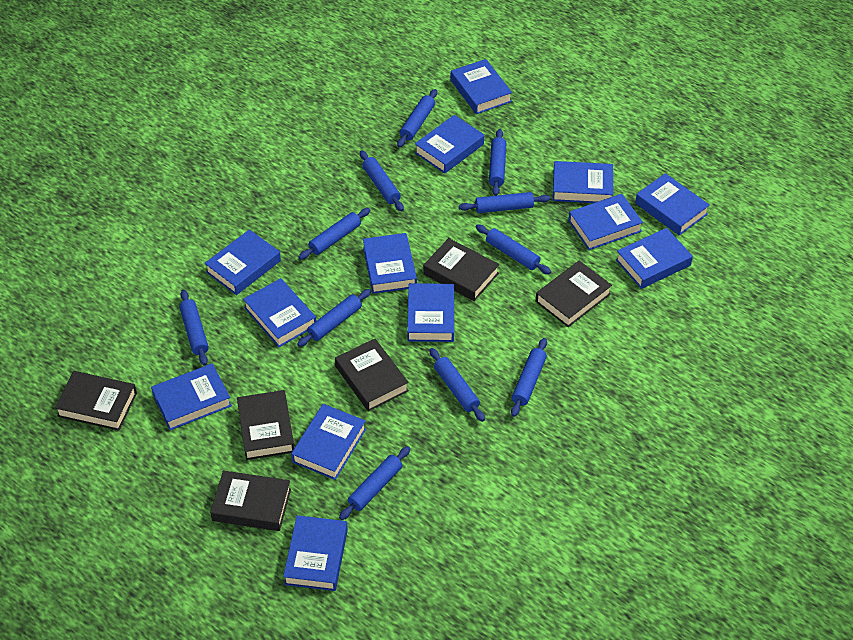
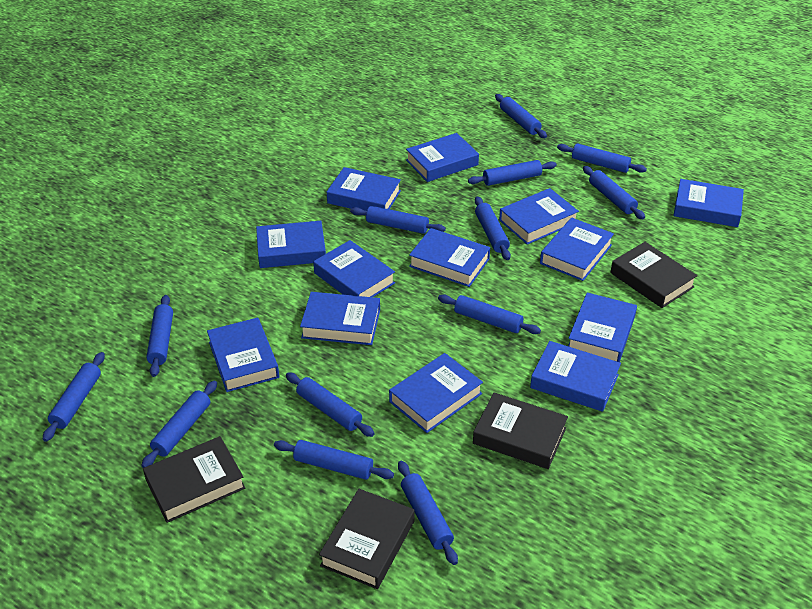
black book: [55,371,137,431] [210,470,291,531] [237,390,294,460] [335,339,409,411] [423,238,499,301] [536,260,612,327] = 6 -> [143,436,245,523] [319,489,415,589] [473,392,568,469] [610,242,697,308] = 4
blue rolling pin: [179,290,209,366] [297,289,371,347] [299,208,370,260] [339,446,410,520] [360,150,404,211] [397,89,437,147] [430,348,485,422] [459,192,550,213] [476,224,551,274] [489,129,507,196] [511,338,547,417] = 11 -> [43,352,105,442] [141,381,217,468] [146,295,173,377] [274,440,394,480] [286,372,375,437] [350,206,446,234] [398,461,458,565] [438,294,541,334] [468,160,557,186] [475,197,511,260] [495,94,547,138] [557,143,647,173] [583,166,645,219] = 13

